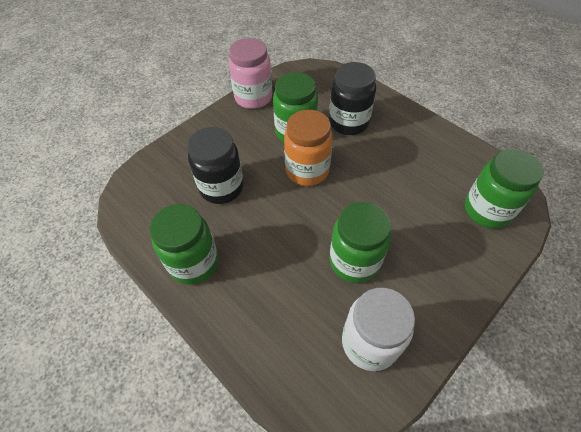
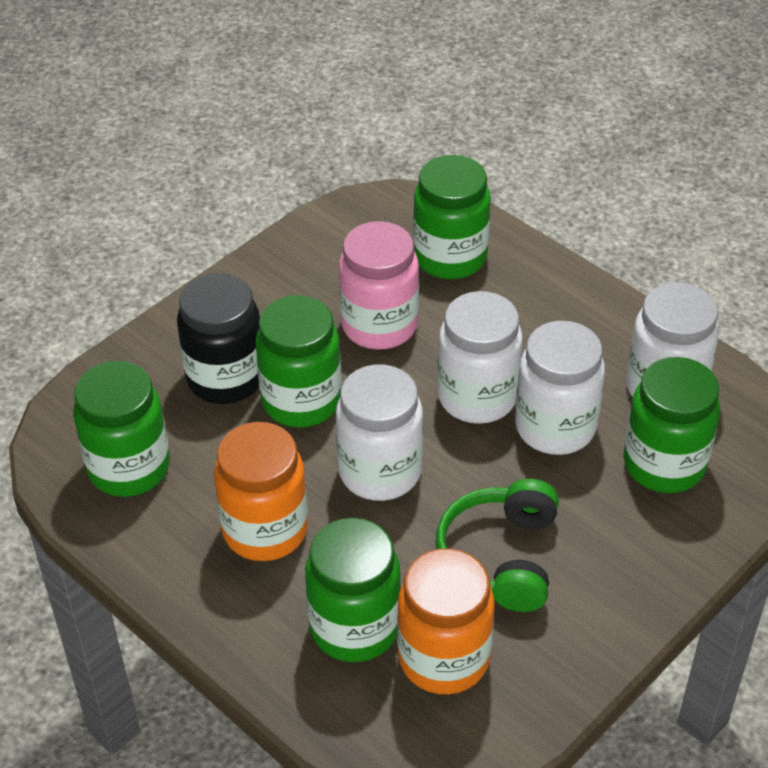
black jar: [187,127,244,204] [329,62,376,135] = 2 -> [177,273,260,404] = 1
green headphones: none = 0 -> [436,479,559,612] = 1
green jar: [150,204,218,285] [273,72,318,143] [329,202,391,283] [465,149,544,229] = 4 -> [73,361,170,497] [255,295,342,428] [305,518,401,662] [413,155,491,279] [624,357,720,493] = 5
orange jar: [284,110,333,186] = 1 -> [214,422,308,561] [397,548,495,694] = 2
white jar: [342,288,415,371] = 1 -> [336,364,423,501] [437,291,523,424] [515,321,605,455] [626,283,719,397] = 4

